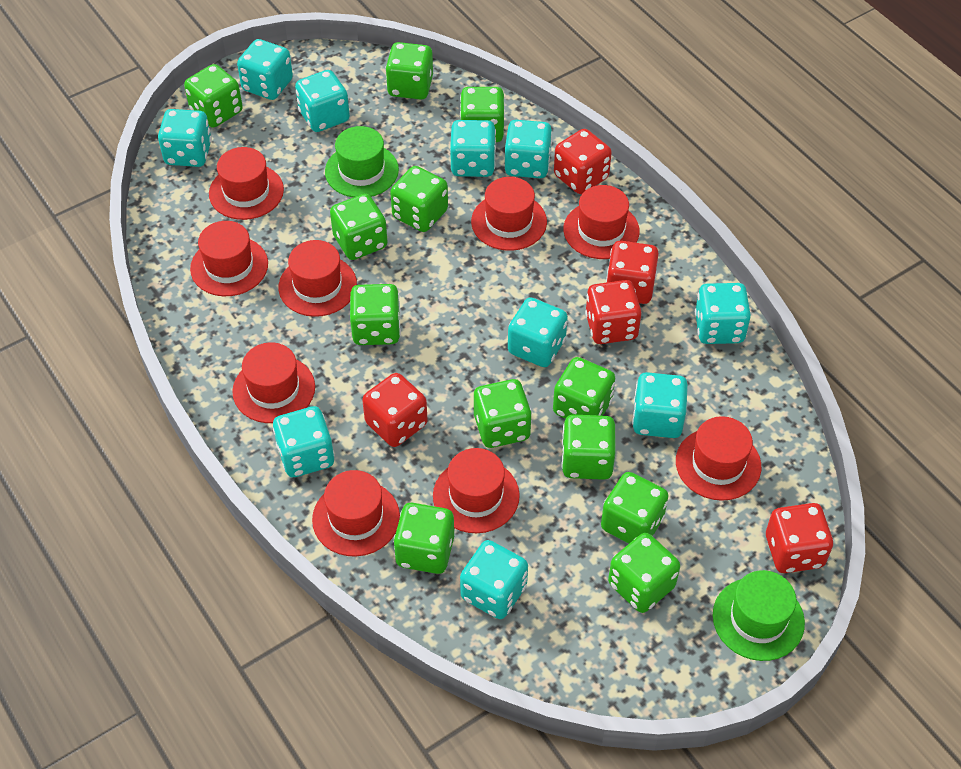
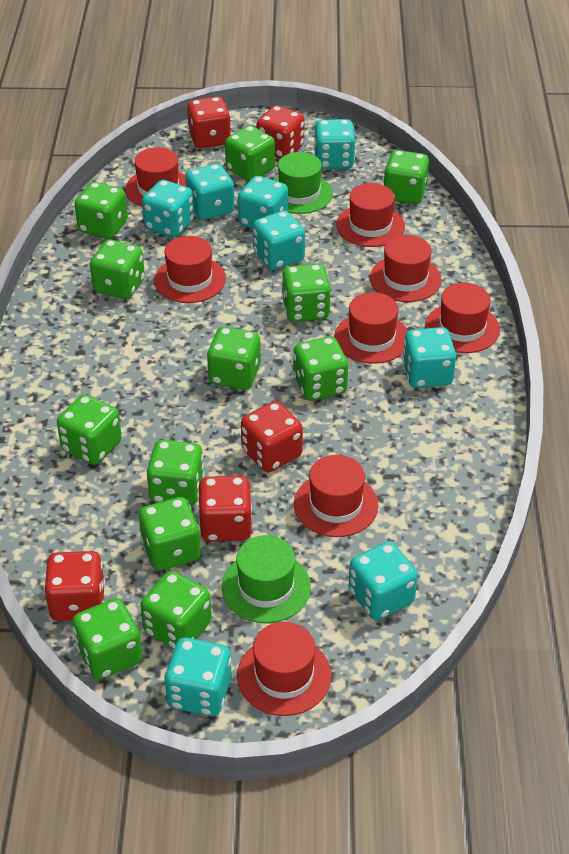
red hat: [190,221,268,296] [209,147,284,220] [232,342,315,423] [278,240,357,317] [312,470,400,556] [433,448,520,533] [471,177,547,251] [563,185,640,259] [676,416,761,501] = 9 -> [125,147,186,207] [154,236,226,303] [237,622,331,716] [294,455,378,537] [334,292,407,364] [336,183,405,247] [370,235,442,302] [425,283,500,353] = 8
turquoise dice: [158,109,212,167] [237,39,293,100] [273,406,334,477] [295,70,350,132] [450,120,496,177] [460,540,528,619] [505,120,552,178] [508,297,568,367] [632,372,688,438] [695,283,751,344] = 10 -> [142,180,194,238] [164,637,232,716] [185,164,235,220] [238,176,288,229] [253,211,305,270] [314,119,355,169] [349,541,418,620] [402,327,456,388] = 8

